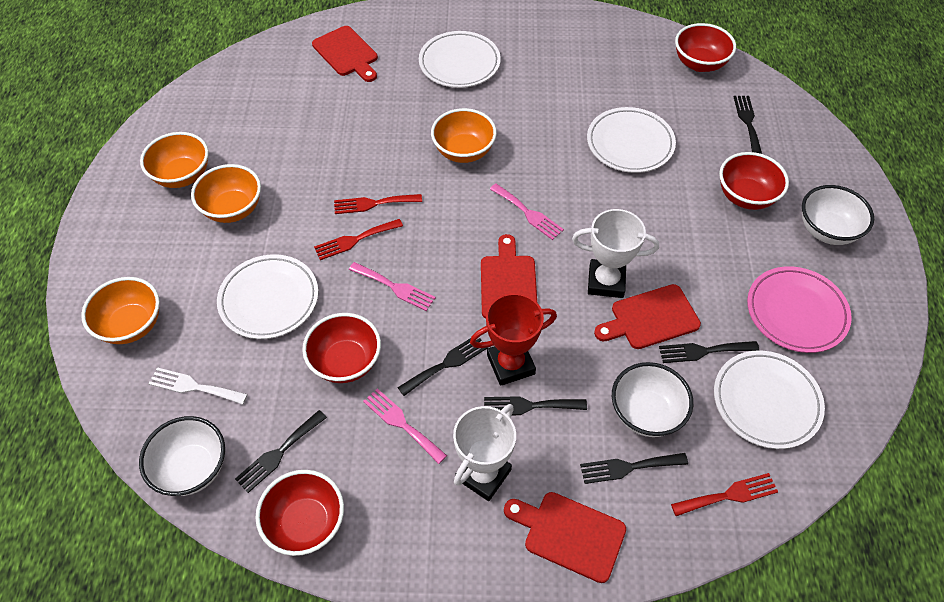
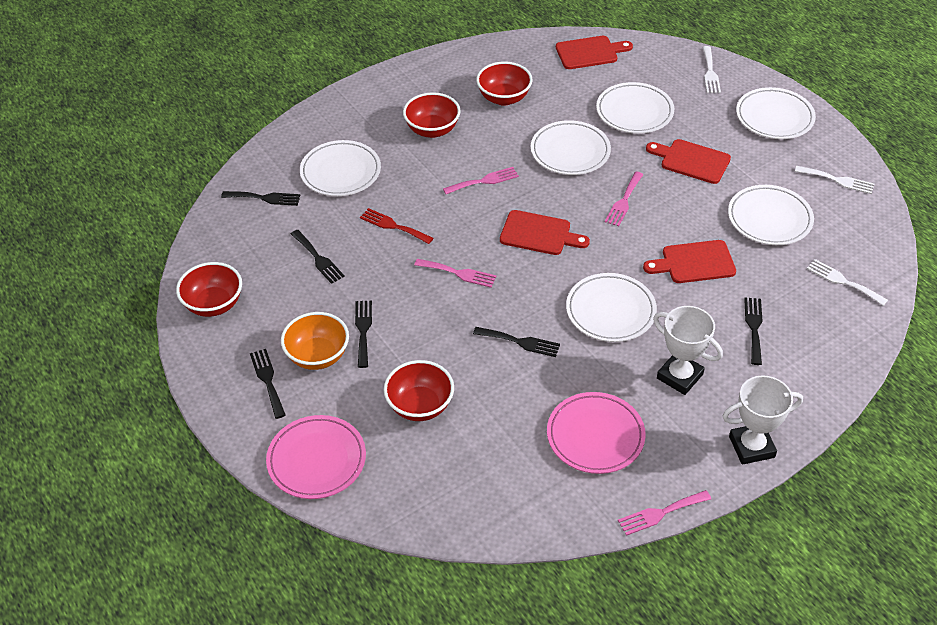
orange bowl: [81,277,160,344] [140,132,209,188] [191,164,261,223] [431,108,497,163] = 4 -> [281,312,349,370] = 1
pink fork: [349,262,436,311] [363,388,447,464] [490,184,564,240] = 3 -> [414,259,496,288] [443,167,519,194] [605,172,644,226] [618,490,711,536] = 4
pink plate: [747,266,852,353] = 1 -> [266,415,366,499] [547,392,646,474] = 2
red fork: [314,219,403,260] [334,194,422,214] [671,473,778,516] = 3 -> [360,208,433,244] = 1
red trophy: [470,293,557,386] = 1 -> none = 0
white bowl: [139,416,225,496] [612,362,693,437] [802,185,874,245] = 3 -> none = 0
white fork: [149,367,248,405] = 1 -> [703,46,721,93] [795,166,874,194] [807,259,888,306] = 3
white plate: [217,254,318,339] [419,31,501,88] [587,107,676,173] [714,351,825,449] = 4 -> [300,140,381,196] [531,120,611,175] [566,273,657,342] [596,82,674,134] [728,185,814,245] [736,87,816,139] = 6

